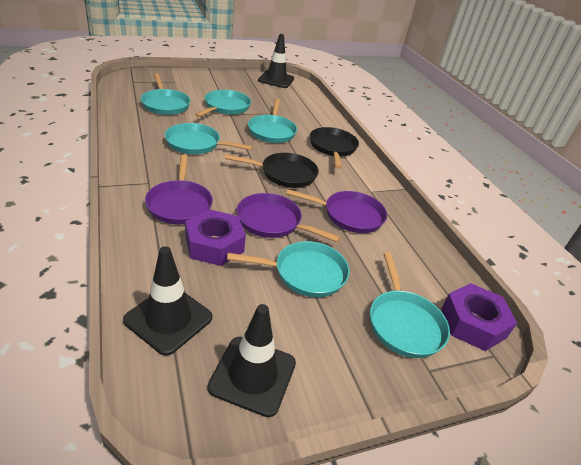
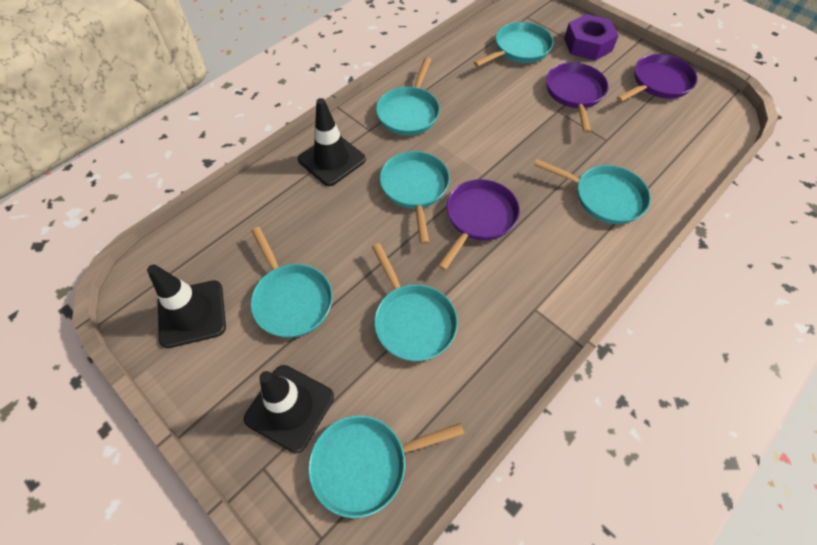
black pan: [225,153,319,188] [310,127,359,169] = 2 -> none = 0
purple nut: [185,209,246,266] [441,283,517,351] = 2 -> [564,14,619,61] = 1
turquoise pan: [141,73,190,115] [165,123,253,154] [195,90,251,117] [227,241,350,297] [248,99,297,143] [370,252,450,358] = 6 -> [250,227,333,338] [308,415,464,518] [372,243,458,361] [376,57,440,136] [380,151,450,244] [474,22,554,67] [534,159,651,224] = 7

